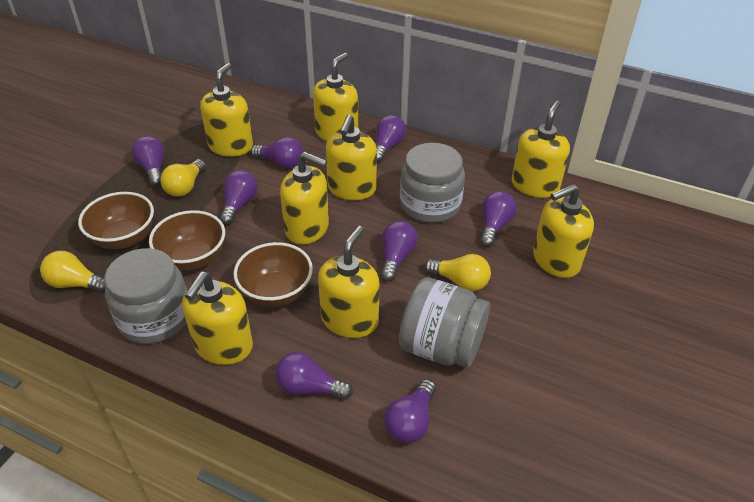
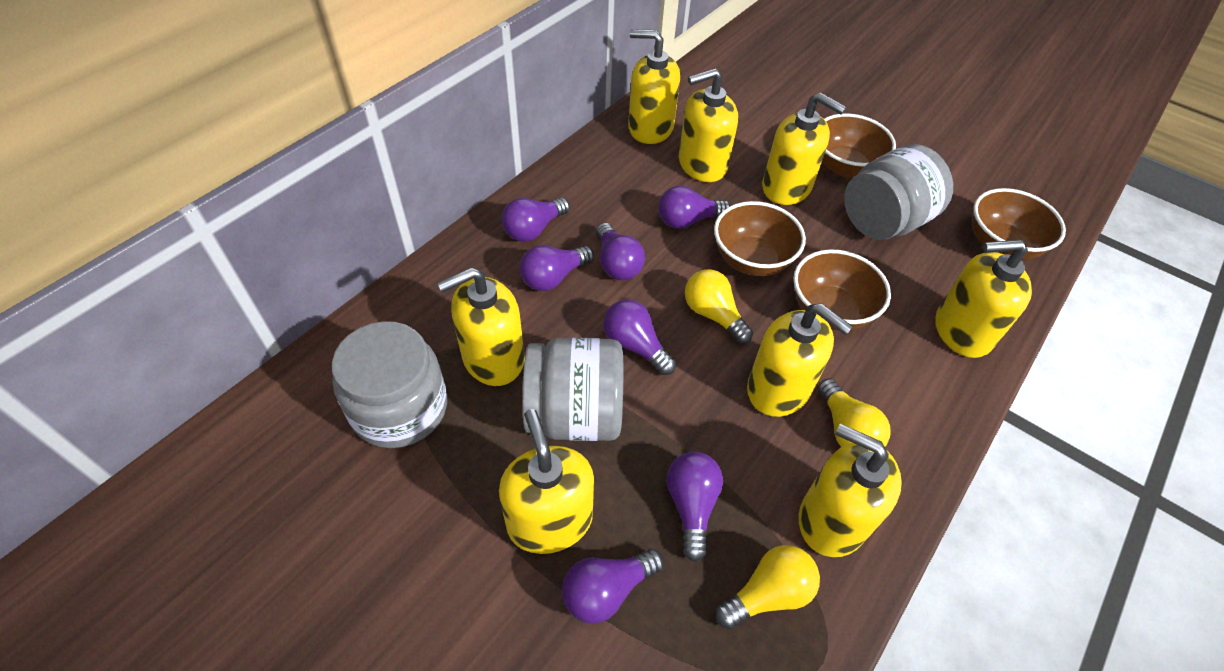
brown bowl: [78,192,154,249] [149,210,225,271] [234,242,313,307] = 3 -> [714,201,806,276] [793,249,891,331] [822,113,896,177] [972,188,1066,260] = 4
purple light bulb: [132,136,165,186] [220,170,258,225] [251,137,303,168] [275,352,353,400] [376,115,406,162] [381,221,418,281] [384,379,436,444] [480,191,516,247] = 8 -> [502,197,570,242] [520,245,594,291] [562,549,664,624] [596,223,645,280] [603,300,676,375] [658,186,731,229] [667,452,723,562] = 7

